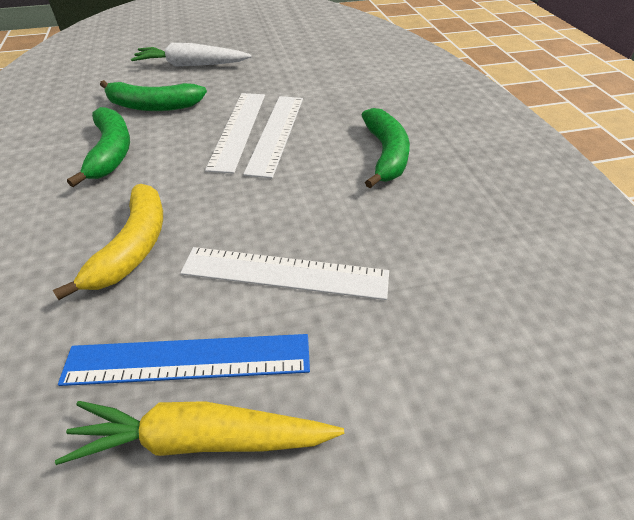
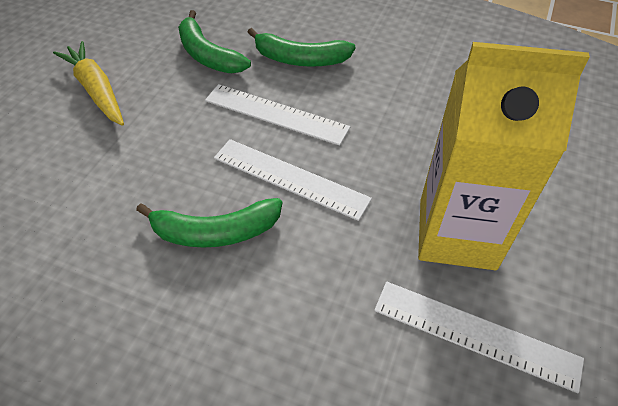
blue ruler: [58,334,310,386] = 1 -> none = 0
white carrot: [131,43,252,67] = 1 -> none = 0
yellow banana: [53,184,163,300] = 1 -> none = 0
yellow carton: none = 0 -> [418,42,590,270] = 1

